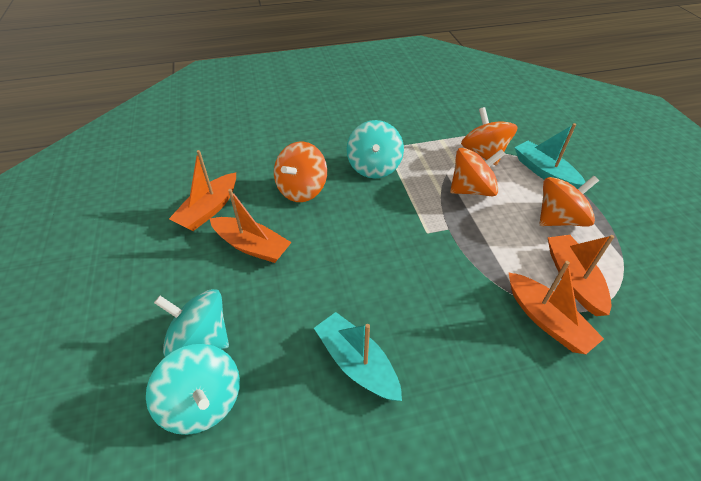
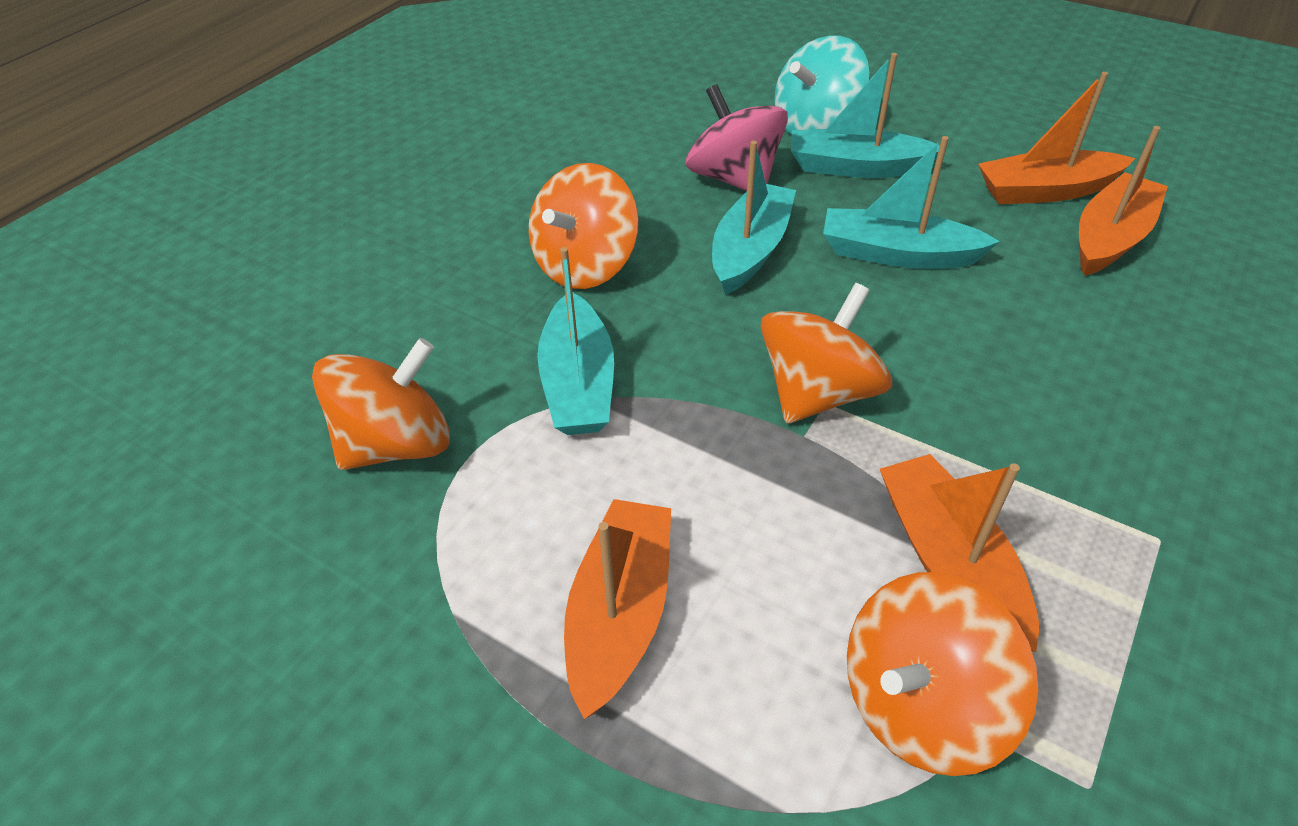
pink spinning top: none = 0 -> [686,84,788,191] = 1
turquoise boat: [314,312,402,401] [514,123,585,189] = 2 -> [537,247,614,435] [712,141,796,295] [791,53,940,178] [823,136,1000,269] = 4
turquoise spinning top: [146,344,240,435] [154,289,229,357] [347,120,404,179] = 3 -> [774,35,870,135] = 1

